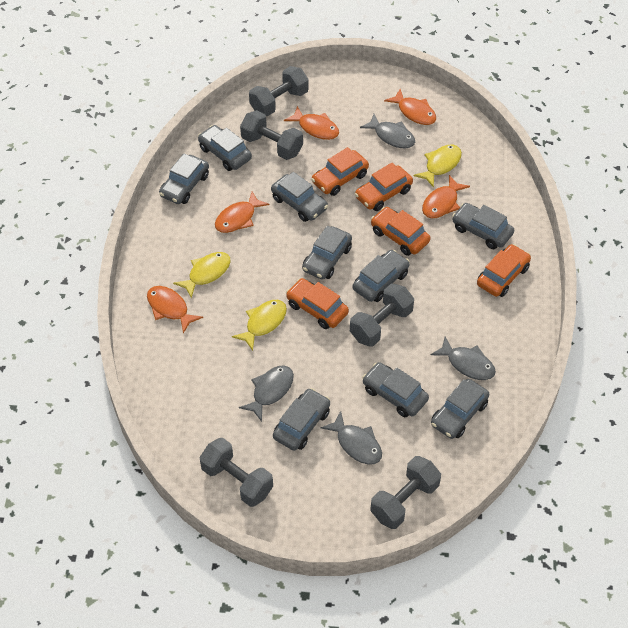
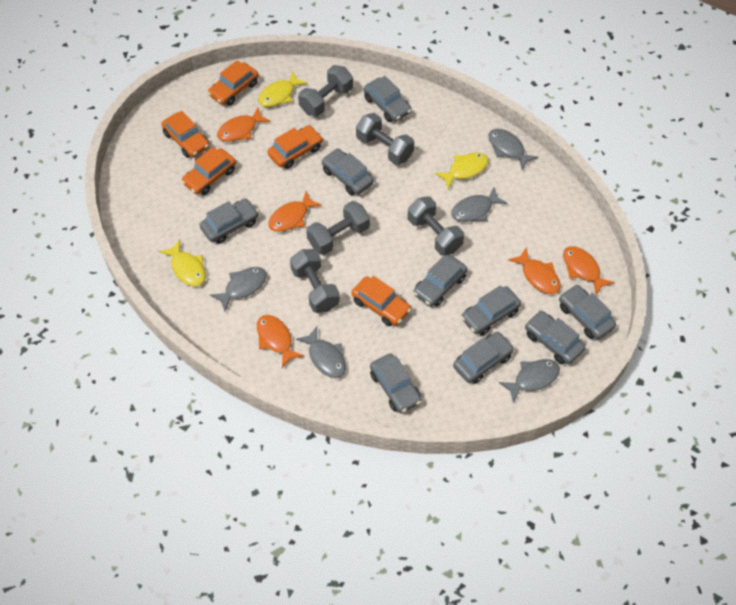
grey fish: [239,366,294,422] [321,411,382,465] [360,114,415,148] [431,337,496,380] = 4 -> [210,267,267,311] [296,326,346,378] [451,187,507,222] [488,129,539,170] [499,359,560,404] = 5

